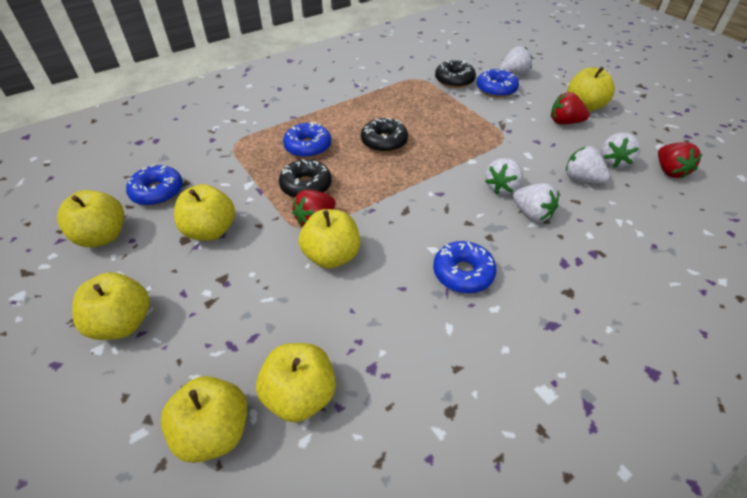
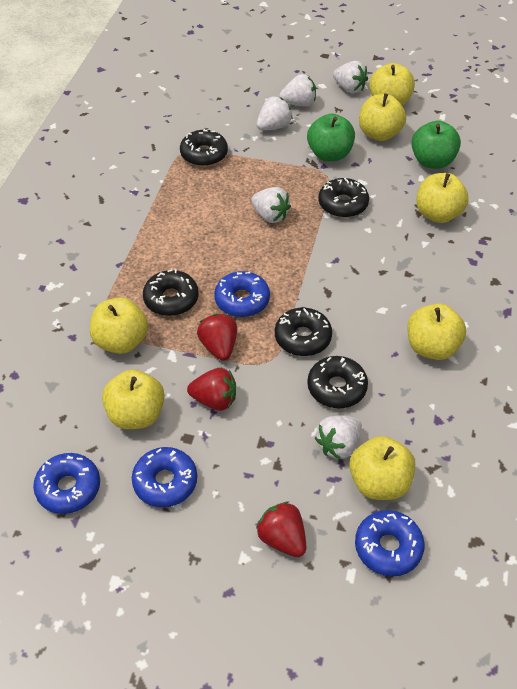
black donut: [279,159,332,198] [361,118,408,153] [435,60,476,88] = 3 -> [143,269,199,316] [180,130,228,166] [275,308,332,356] [307,356,368,408] [318,178,369,218] = 5
green apple: none = 0 -> [307,114,355,161] [411,120,461,169] = 2

